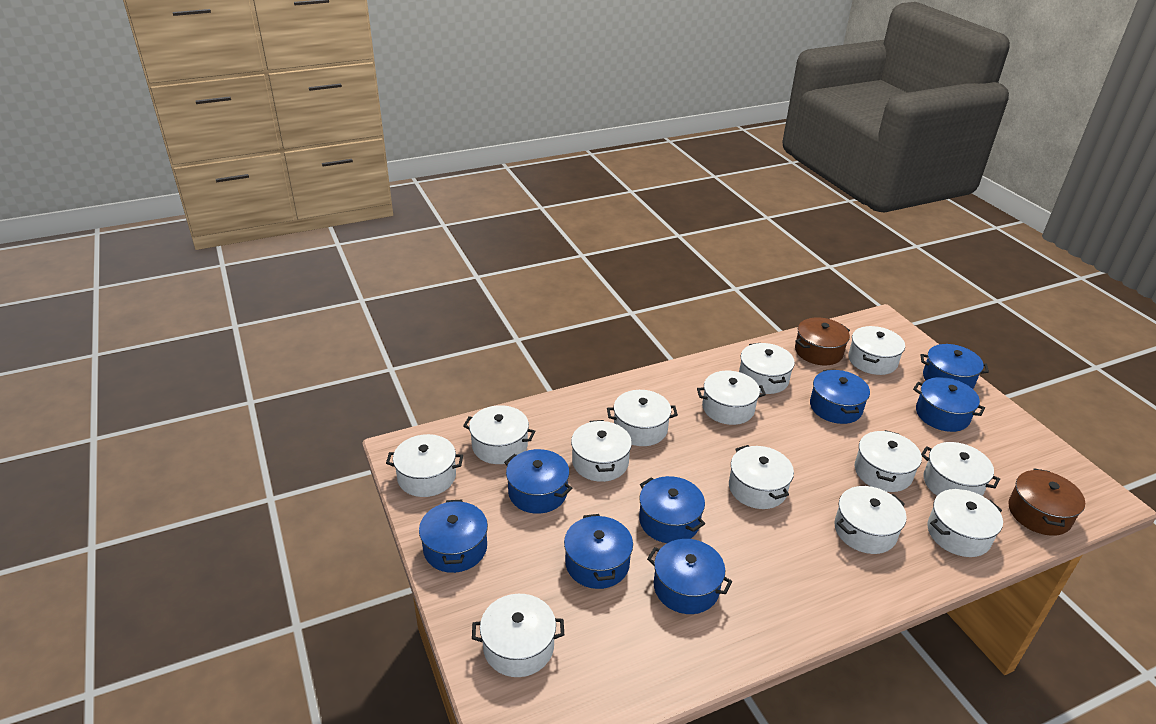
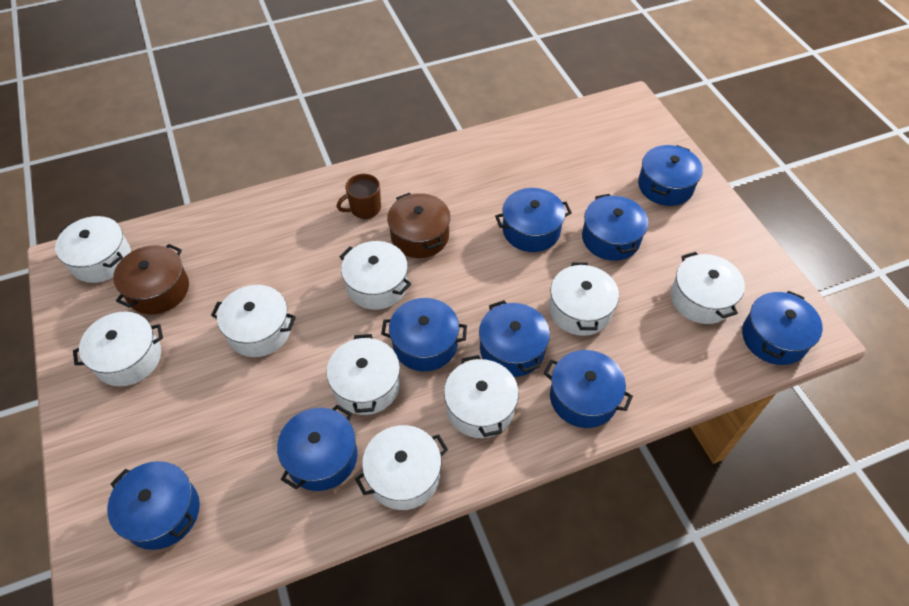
blue pot: [419,499,488,573] [504,449,572,514] [564,514,633,589] [639,476,705,543] [647,539,732,614] [810,369,870,424] [913,377,985,432] [921,344,989,389] = 8 -> [107,461,200,550] [277,405,357,491] [381,298,467,371] [479,300,550,377] [495,188,572,252] [544,350,633,428] [582,194,648,261] [638,145,703,206] [742,291,823,365] = 9
brown mug: none = 0 -> [337,174,381,219] = 1
white pot: [386,434,463,497] [463,405,535,464] [472,594,564,677] [571,420,632,482] [607,390,678,446] [697,371,766,425] [729,445,794,509] [739,343,795,394] [834,486,907,554] [848,326,905,375] [855,430,922,492] [921,442,1000,496] [927,489,1003,557] = 13 -> [55,216,131,283] [73,312,163,386] [211,285,296,357] [326,334,400,415] [340,241,411,310] [355,425,448,510] [444,355,519,438] [549,262,619,336] [671,252,745,324] = 9

